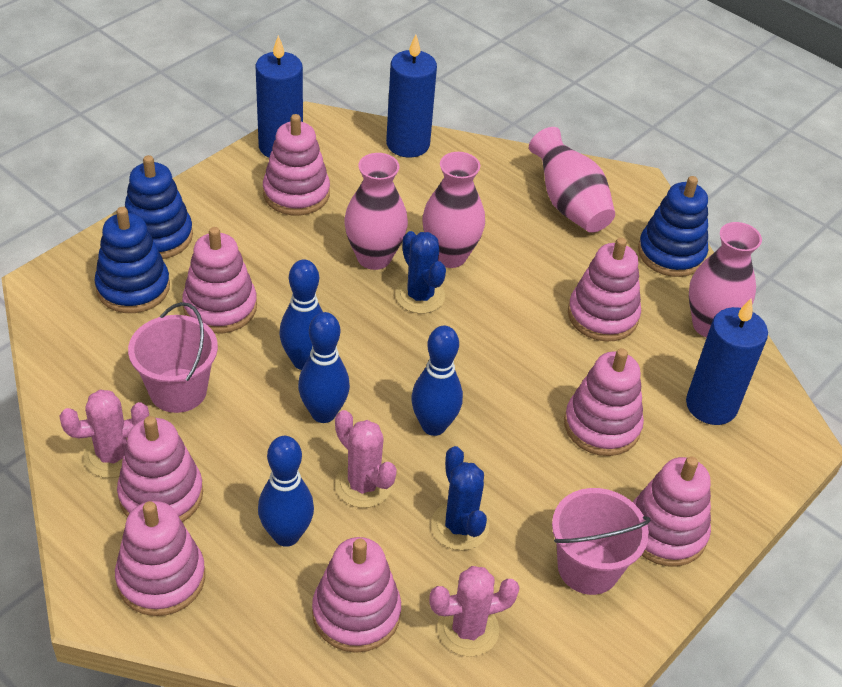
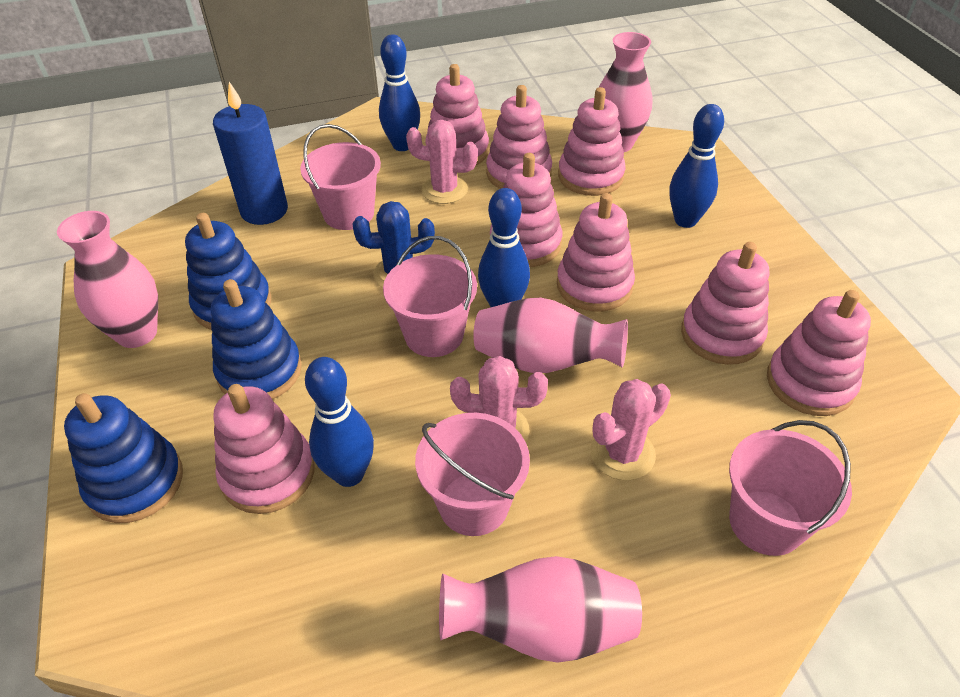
blue cactus: [395,231,446,314] [431,446,489,550] = 2 -> [353,201,435,288] = 1
blue candle: [255,35,303,158] [386,35,437,158] [686,298,768,425] = 3 -> [213,82,288,225] = 1
pink bucket: [128,302,218,413] [552,488,650,595] = 2 -> [300,124,381,230] [383,236,477,357] [415,413,530,536] [729,420,852,556] = 4

